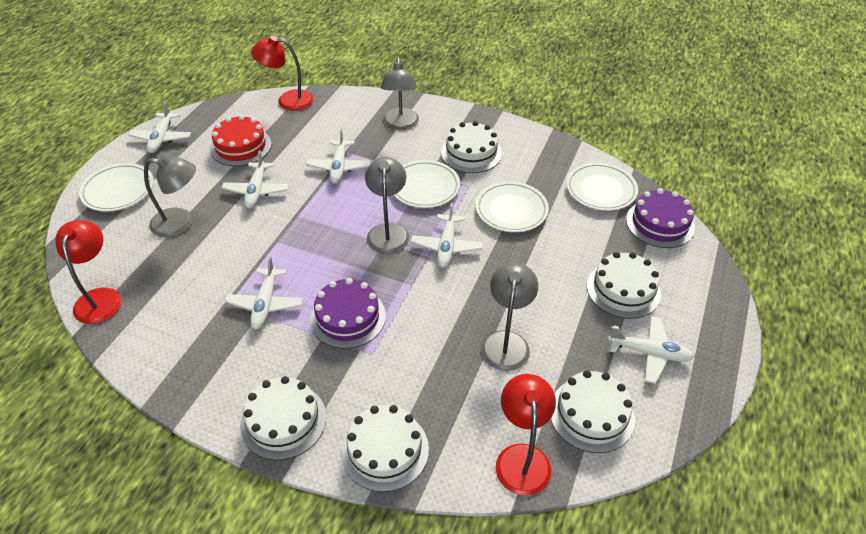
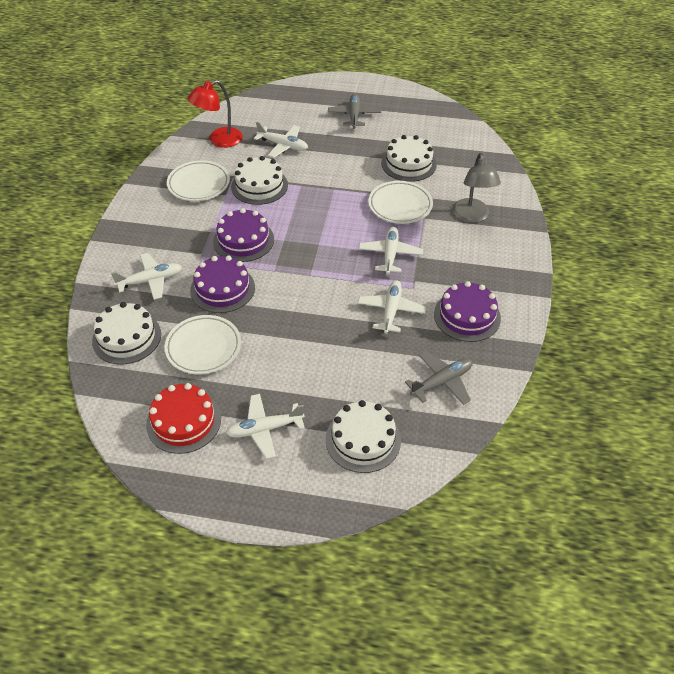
grey lamp: [144,156,196,237] [365,157,409,254] [381,58,419,130] [481,263,538,371] = 4 -> [452,153,501,223] = 1
grey plane: none = 0 -> [328,94,381,129] [405,351,473,405] = 2
purple cake: [310,278,386,349] [626,188,695,248] = 2 -> [190,255,255,313] [213,208,274,262] [434,281,501,342] = 3
red lamp: [55,220,122,324] [251,36,313,111] [496,374,556,496] = 3 -> [188,80,243,148] = 1
white cake: [240,376,326,460] [341,405,429,492] [441,121,502,173] [551,370,635,453] [587,252,661,319] = 5 -> [92,302,161,364] [231,156,288,205] [326,400,401,473] [381,135,437,182] = 4
white plane: [128,102,191,153] [221,151,289,209] [225,256,303,329] [306,129,371,184] [411,203,483,268] [608,316,694,384] = 6 -> [111,253,182,300] [226,394,305,459] [254,122,308,158] [358,280,426,334] [359,227,423,274] = 5
white plate: [79,163,154,212] [394,160,460,208] [476,181,549,232] [566,162,638,211] = 4 -> [164,315,241,374] [167,160,230,201] [368,181,433,224] = 3

